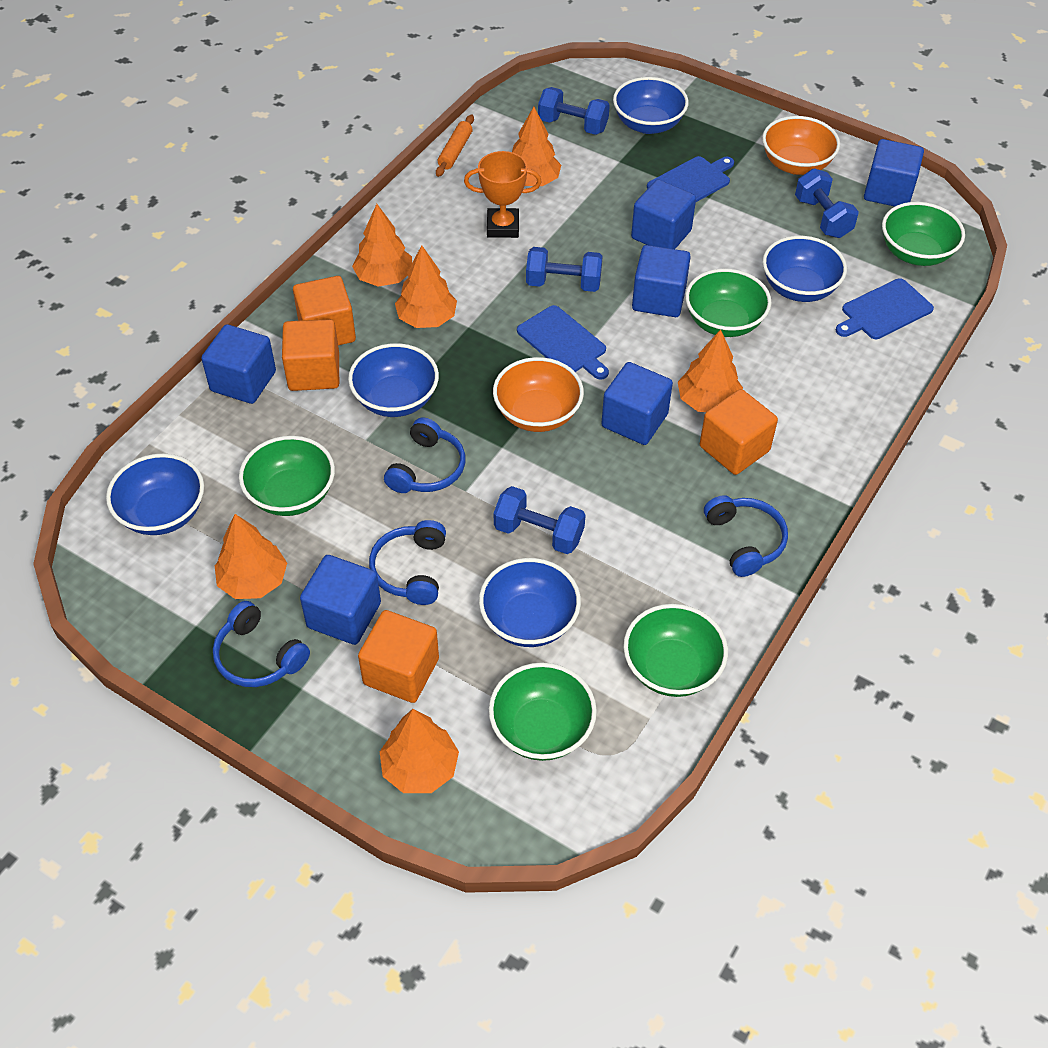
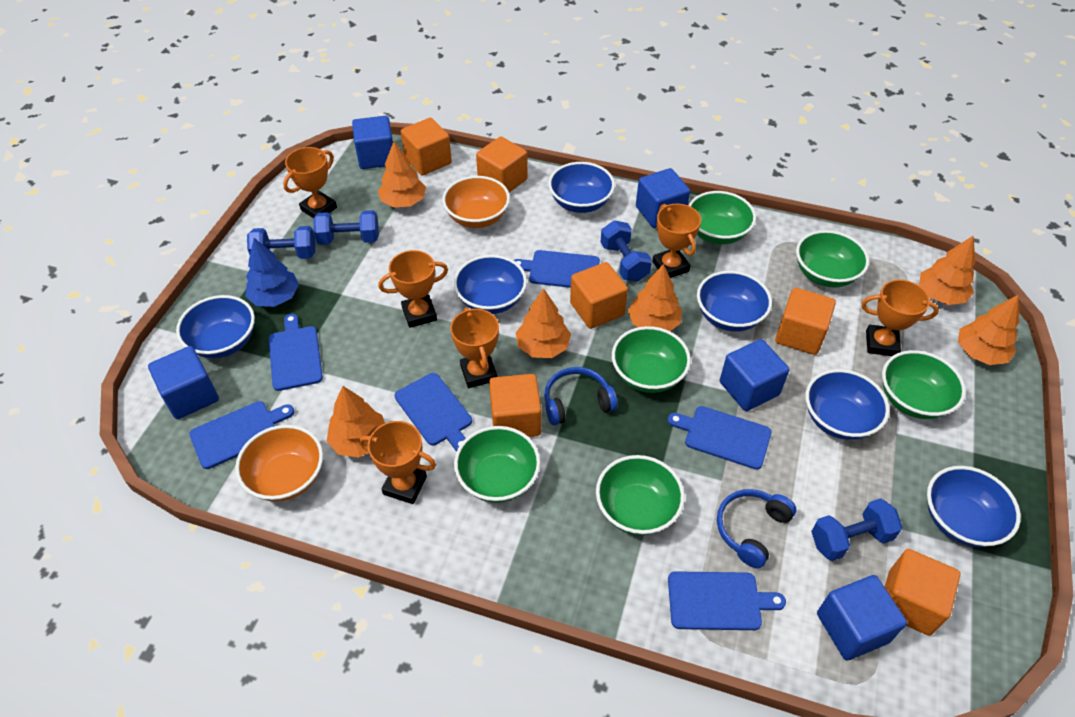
blue bowl: [106,453,204,535] [348,343,439,417] [479,558,581,647] [613,77,689,134] [762,236,847,302] = 5 -> [176,295,255,358] [453,255,527,314] [548,162,615,213] [697,271,772,332] [805,369,890,440] [927,466,1021,547] = 6
blue cube: [201,324,276,404] [300,555,381,645] [601,362,673,445] [631,179,696,249] [632,245,691,317] [864,139,924,207] = 6 -> [148,346,219,419] [352,116,393,169] [636,168,690,228] [720,339,789,411] [817,575,907,660] = 5
blue cutting board: [517,305,609,380] [647,156,734,202] [836,278,934,339] = 3 -> [189,401,294,469] [269,314,323,391] [395,373,472,451] [514,250,600,288] [668,406,772,470] [668,571,786,630] = 6
blue headphones: [213,601,310,687] [369,520,446,605] [384,417,465,493] [704,495,788,577] = 4 -> [544,367,618,425] [717,489,796,568] = 2
blue tree: none = 0 -> [245,238,299,307] = 1
green bowl: [239,436,335,516] [489,663,597,761] [623,604,728,697] [685,268,772,337] [882,202,965,266] = 5 -> [454,426,540,503] [596,455,685,535] [612,326,691,393] [688,191,756,244] [796,230,869,288] [882,350,966,419] = 6
orange cube: [282,319,339,391] [293,276,356,345] [358,610,439,703] [700,389,778,475] = 4 -> [401,118,452,176] [476,136,527,192] [489,374,541,437] [570,262,628,329] [775,288,836,355] [885,549,961,635] = 6
orange rolling pin: [436,115,474,177] = 1 -> none = 0
orange trophy: [464,151,542,238] = 1 -> [283,147,337,218] [359,421,436,504] [378,250,448,328] [450,307,499,388] [652,204,701,278] [861,280,939,356] = 6

